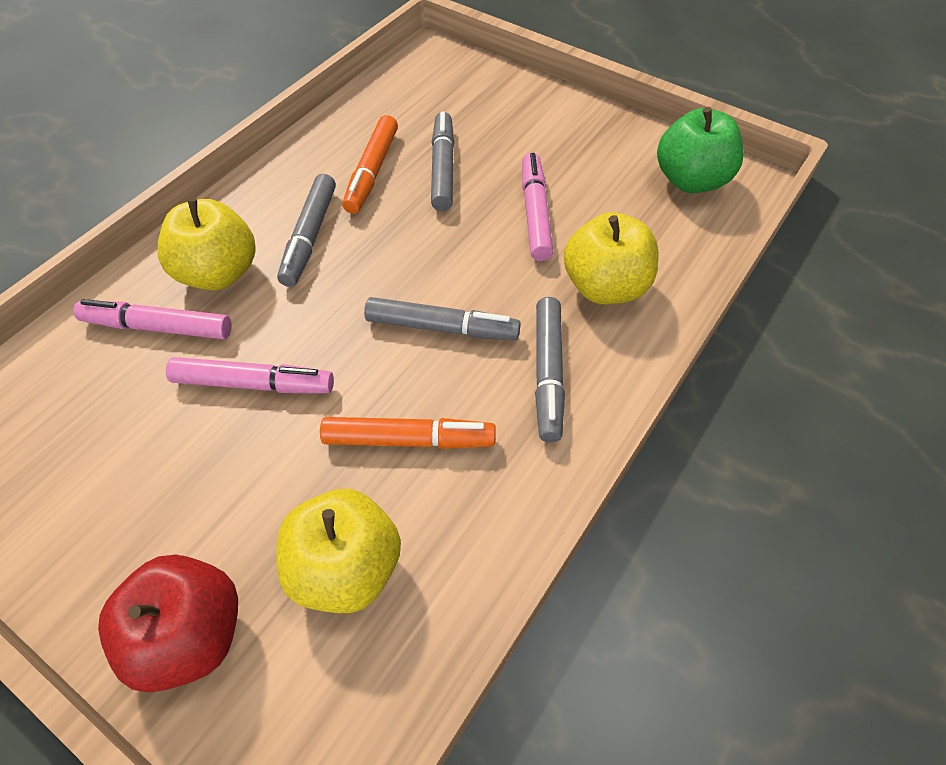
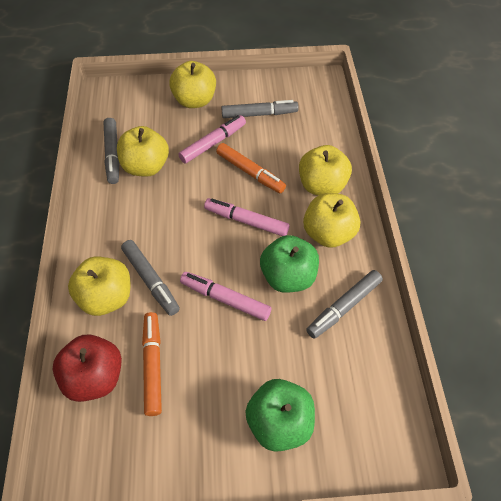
green apple: [657,107,744,193] = 1 -> [245,379,315,452] [260,235,319,293] = 2
yellow apple: [157,198,256,290] [276,489,401,613] [564,212,659,304] = 3 -> [68,256,130,316] [117,126,169,177] [169,61,216,108] [299,145,352,196] [303,193,360,248] = 5

